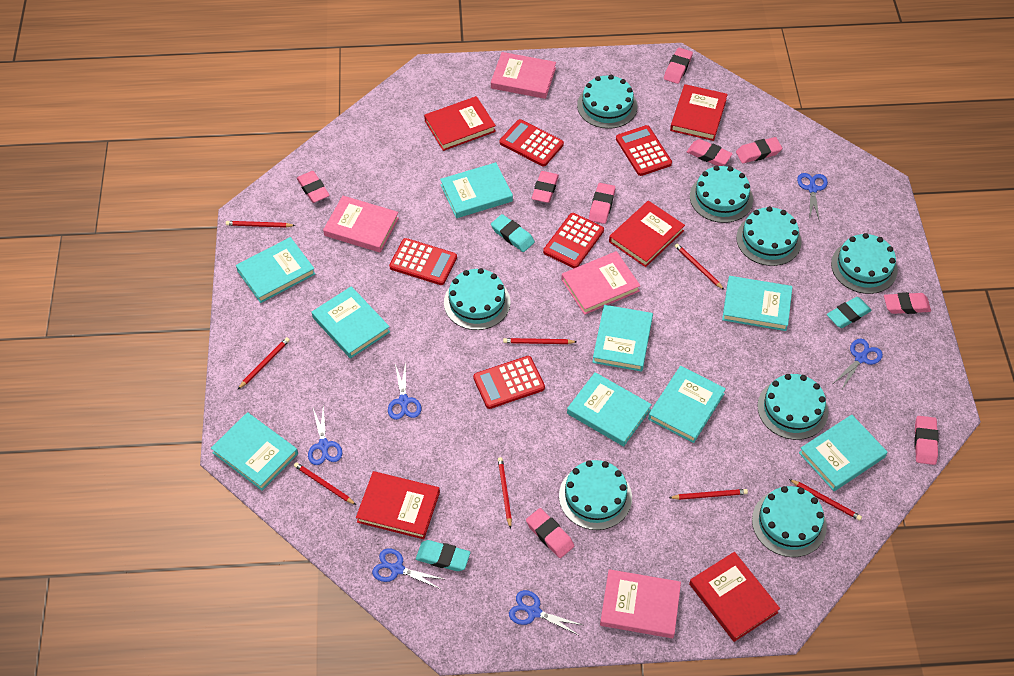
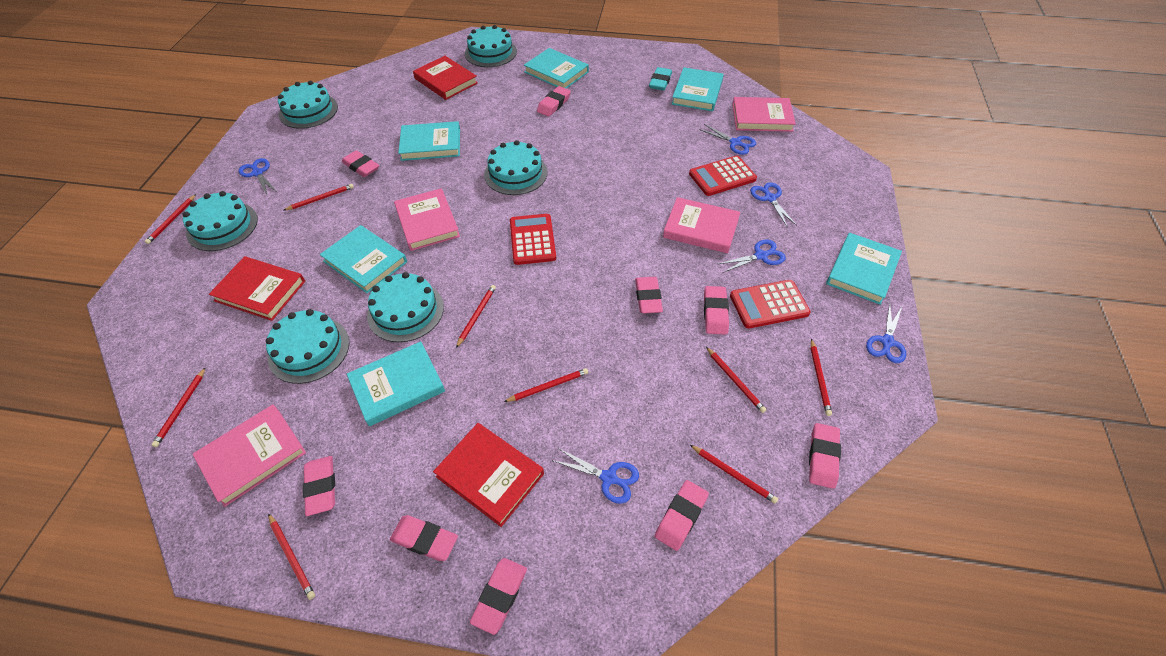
red book: [356,471,440,539] [424,96,496,151] [609,201,685,267] [670,84,728,141] [689,552,780,642] = 5 -> [209,256,305,321] [413,56,478,100] [433,423,544,527] = 3
red calculator: [389,238,457,285] [473,356,545,409] [500,119,564,166] [543,213,604,268] [616,125,672,176] = 5 -> [510,214,556,265] [689,155,757,196] [730,280,811,329] = 3
red pencil: [226,221,295,228] [238,337,290,389] [294,462,356,505] [498,457,512,529] [503,338,577,344] [669,489,748,500] [675,244,724,290] [789,479,862,521] = 8 -> [145,194,196,244] [151,367,206,447] [268,513,315,600] [284,184,354,210] [456,285,496,348] [504,368,588,402] [690,445,778,504] [706,347,766,413] [811,339,832,416] = 9
turquoise book: [211,412,298,491] [236,237,315,303] [312,286,390,359] [440,162,513,218] [567,372,652,446] [592,305,653,372] [648,366,726,443] [722,276,793,331] [799,415,887,491] = 9 -> [320,225,407,293] [347,341,445,426] [398,121,460,161] [524,48,589,89] [672,67,724,111] [826,233,902,305] = 6
turquoise cake: [444,268,510,330] [559,460,632,530] [577,75,638,129] [690,165,753,223] [736,206,802,266] [752,486,827,557] [757,374,828,440] [831,233,898,294] = 8 -> [183,191,258,251] [266,309,349,384] [278,81,338,129] [367,272,444,342] [465,25,517,67] [484,140,548,195] = 6
turquoise eraser: [416,540,470,571] [491,214,535,252] [827,297,872,328] = 3 -> [649,67,672,90] = 1

